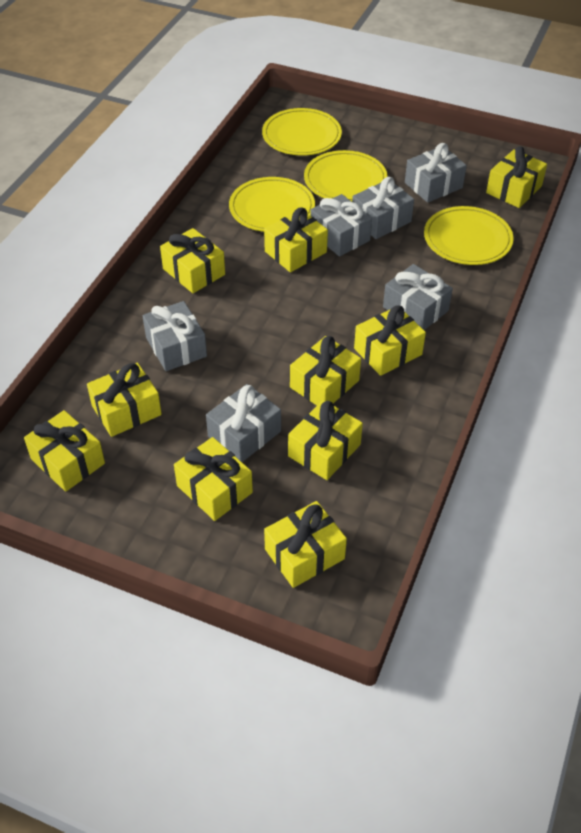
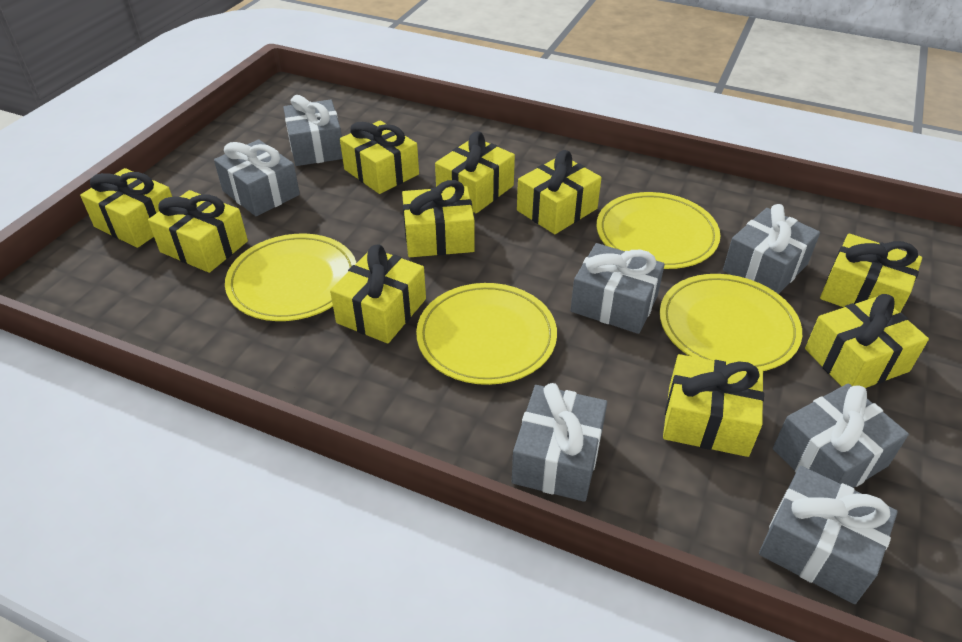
grey gift: [143,301,207,371] [206,384,281,462] [310,194,372,256] [352,177,414,239] [383,264,453,330] [405,143,467,203] = 6 -> [214,140,300,216] [283,95,343,166] [512,383,607,502] [571,243,665,334] [723,204,820,294] [759,466,898,604] [773,383,909,488] = 7

